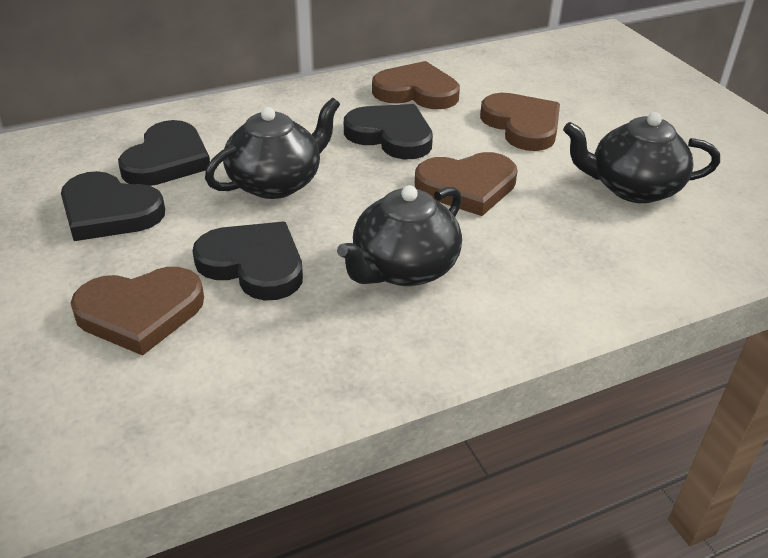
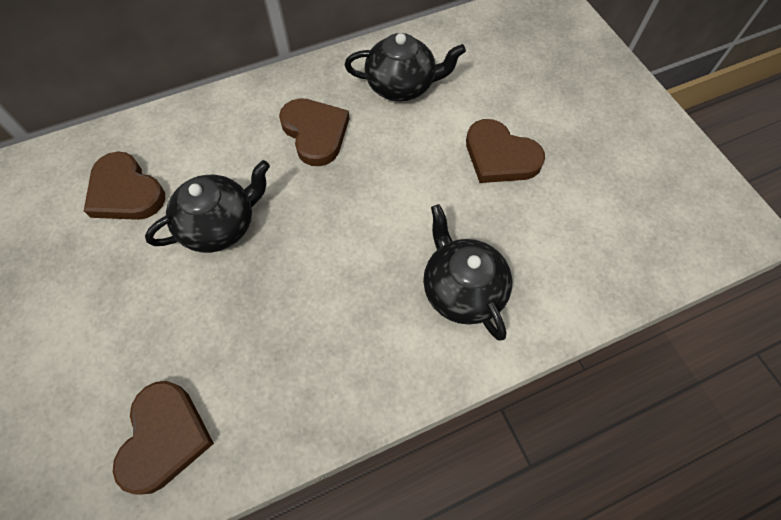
black heart: [61,171,165,241] [118,120,210,186] [192,222,303,300] [344,104,433,159] = 4 -> none = 0

